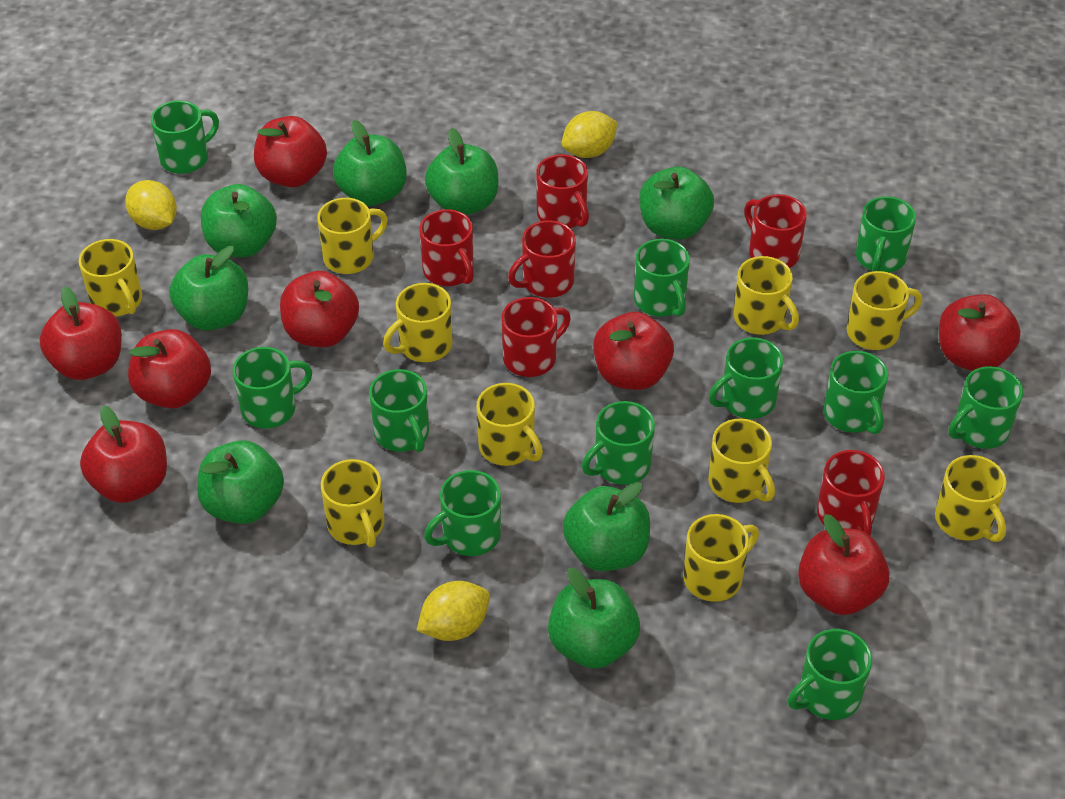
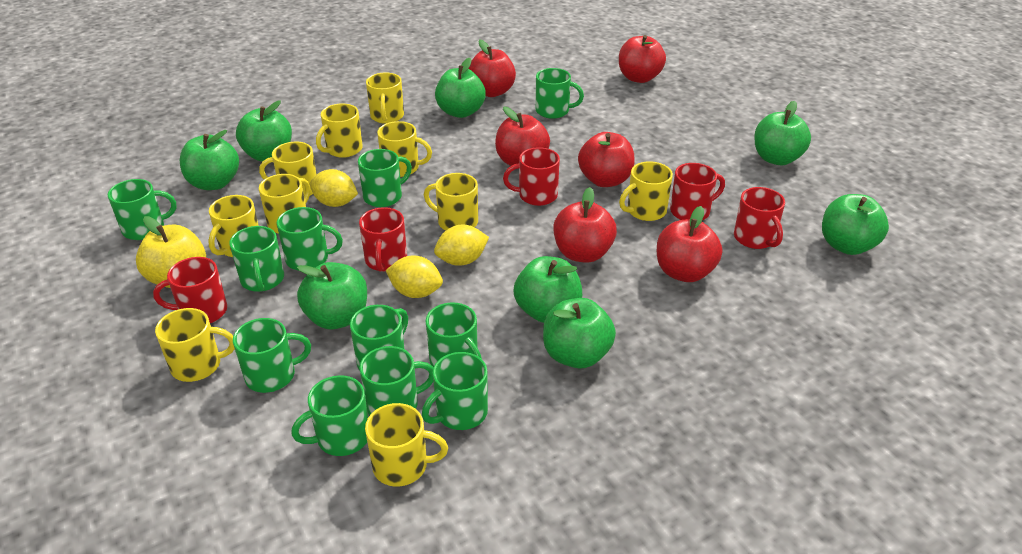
red apple: [40,286,122,380] [80,406,167,503] [128,329,211,408] [254,116,327,187] [280,271,359,347] [593,312,674,390] [798,514,889,615] [939,294,1021,371] = 8 -> [468,40,516,97] [495,106,550,166] [554,187,617,263] [578,132,634,187] [619,35,666,83] [657,206,722,282] = 6
red mug: [420,209,474,286] [502,297,571,377] [508,220,576,298] [536,154,589,228] [744,194,807,268] [817,450,885,535] = 6 -> [153,257,227,323] [359,207,407,271] [503,147,560,206] [670,163,725,220] [734,187,785,249] = 5
yellow apple: none = 0 -> [136,216,206,288] = 1

